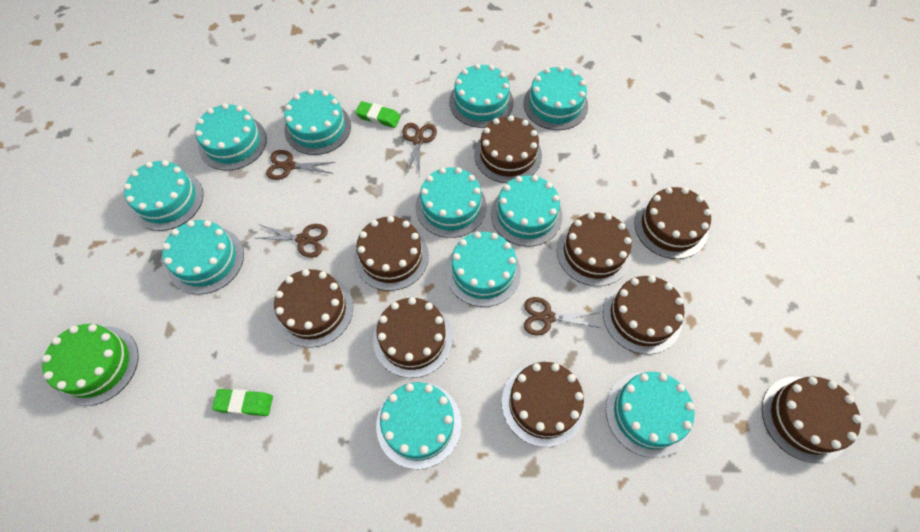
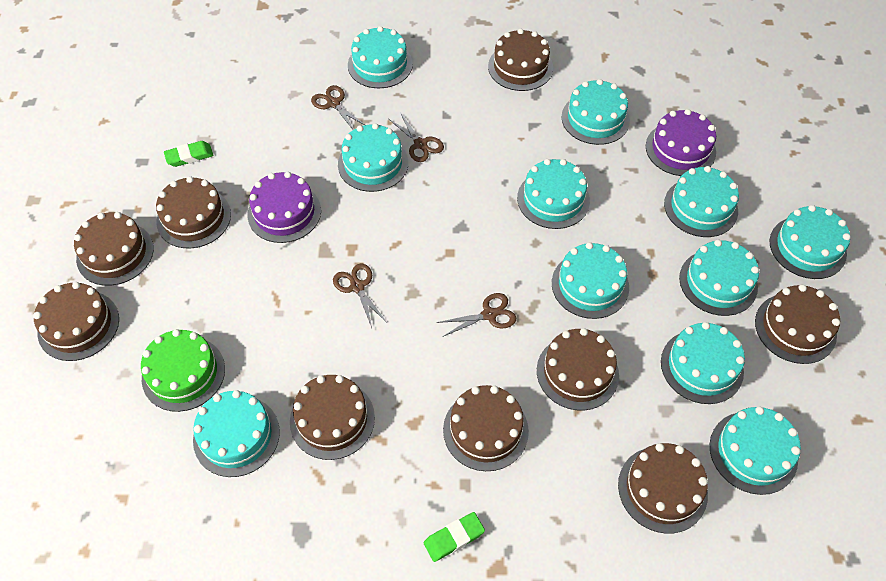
purple cake: none = 0 -> [248,171,321,243] [646,109,716,176] = 2

